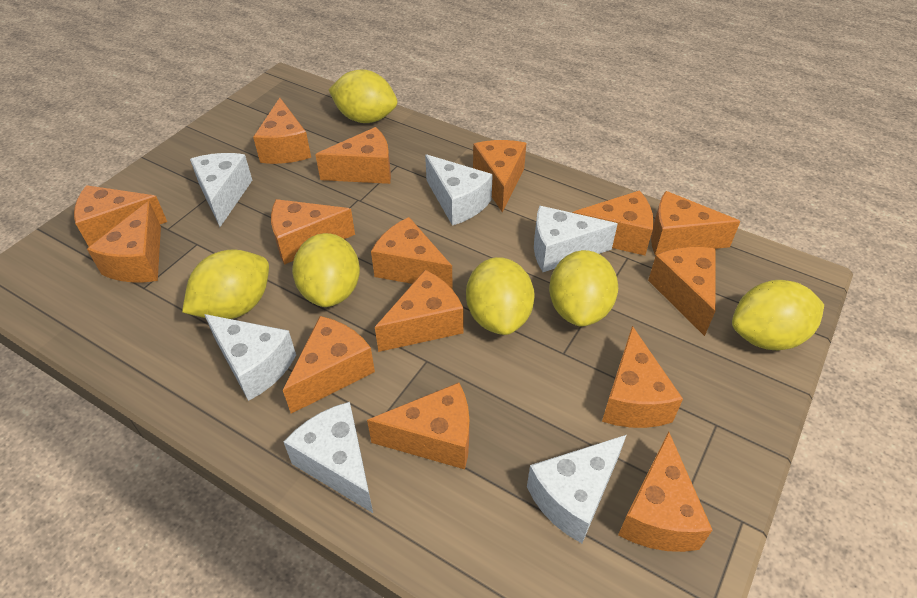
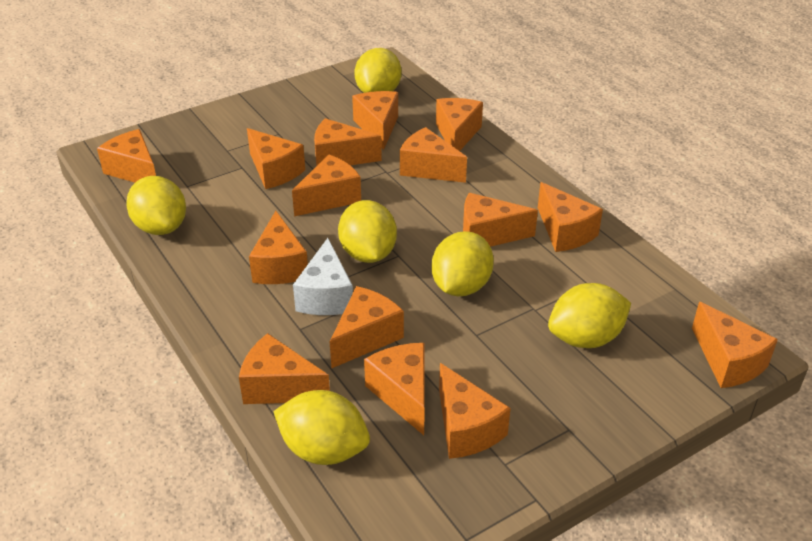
white cheese: [190,153,252,227] [204,314,296,401] [284,402,373,513] [425,154,493,226] [527,435,626,543] [534,206,618,272] = 6 -> [293,238,353,315] = 1

